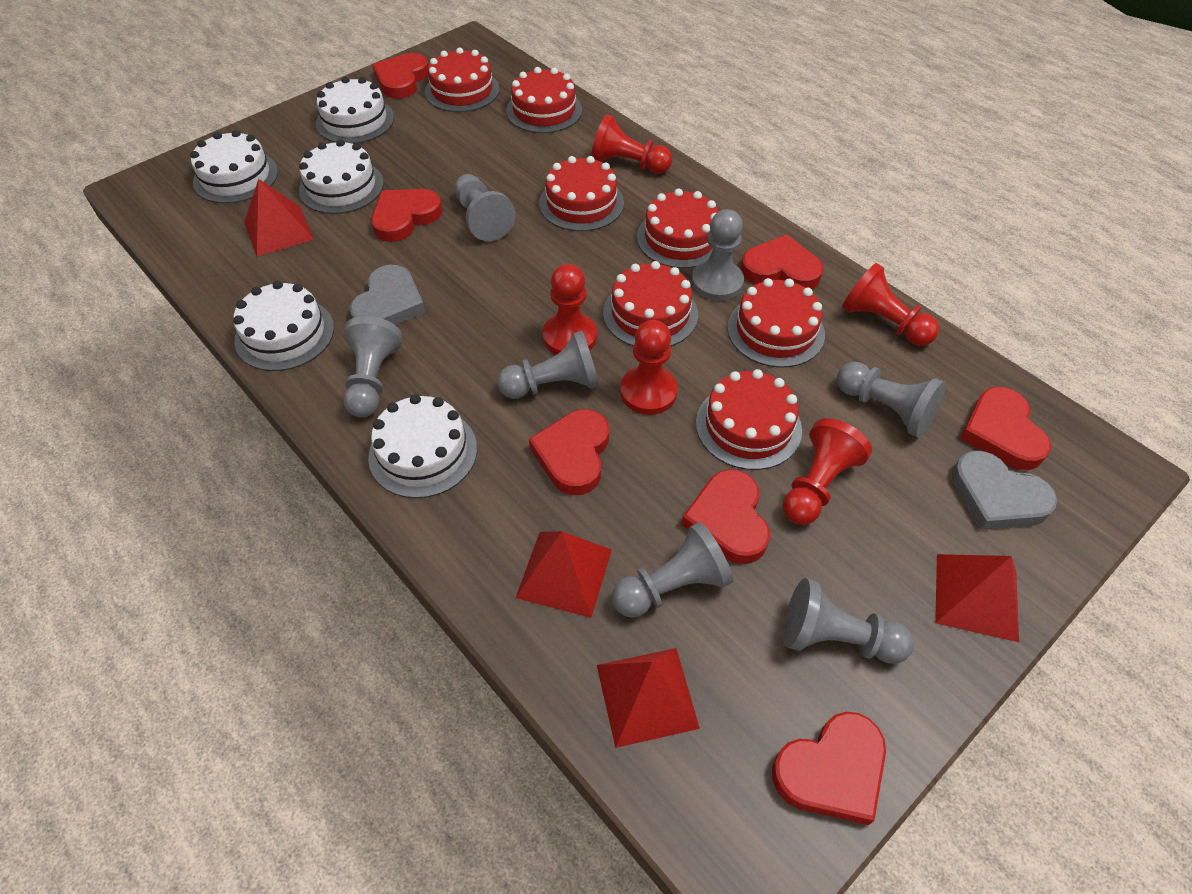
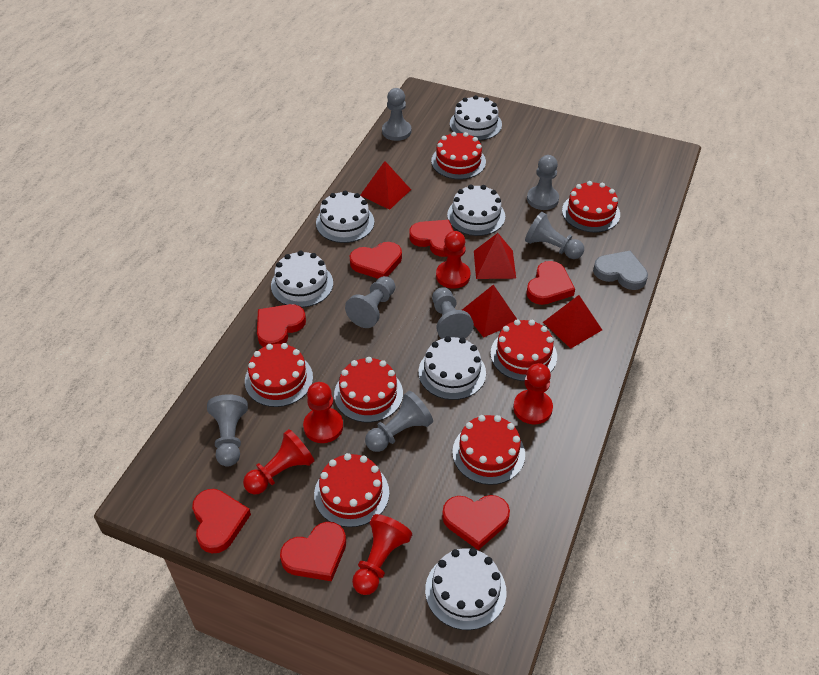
grey heart: [350,265,425,325] [951,451,1057,530] = 2 -> [593,251,648,290] = 1
white cake: [190,130,278,204] [233,281,334,371] [299,139,384,214] [316,77,394,144] [368,394,477,498] = 5 -> [271,251,333,308] [316,190,374,243] [418,336,486,400] [425,548,507,630] [447,185,505,236] [450,95,502,141] = 6

